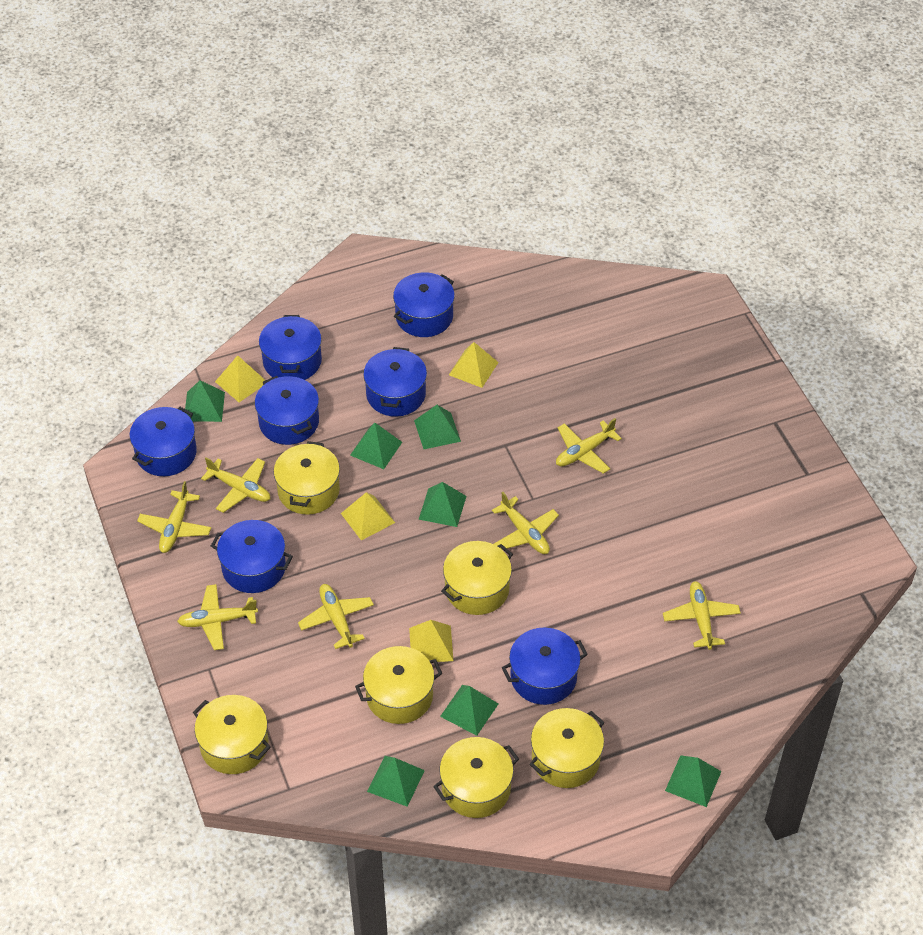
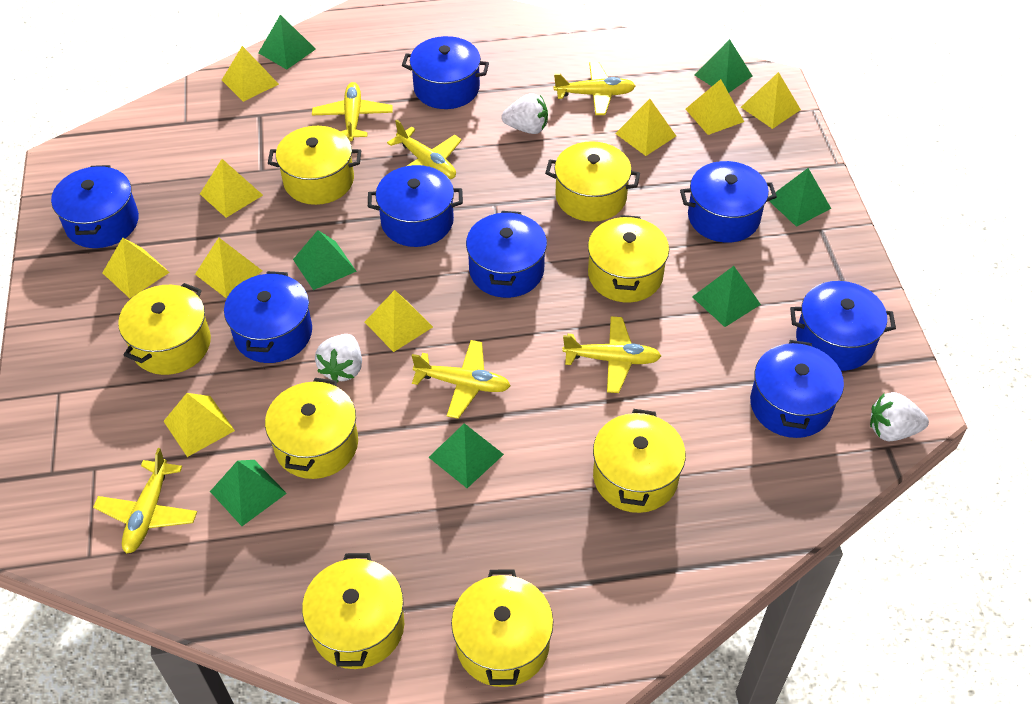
blue pot: [130,407,197,476] [211,520,293,593] [255,376,319,445] [259,315,322,380] [363,347,427,417] [393,272,455,337] [502,628,588,705] = 7 -> [51,165,139,248] [224,271,312,363] [368,165,463,247] [402,36,489,109] [466,211,547,298] [680,161,777,243] [750,340,844,438] [790,281,896,371] = 8
white strawberry: none = 0 -> [315,334,362,383] [501,93,548,134] [870,392,929,441] = 3
yellow plane: [137,481,211,553] [177,584,258,650] [201,457,270,513] [298,584,374,649] [492,492,559,554] [556,418,622,474] [663,581,741,650] = 7 -> [93,448,197,554] [312,82,393,141] [387,120,462,179] [412,340,510,419] [554,62,636,115] [562,316,661,393] = 6
yellow pot: [193,695,271,774] [274,441,340,515] [355,646,442,724] [433,737,519,818] [441,541,513,615] [529,708,604,788] = 6 -> [118,283,211,375] [265,378,358,479] [268,126,361,205] [302,553,404,669] [451,569,553,687] [545,141,640,222] [588,215,669,302] [593,409,686,513] = 8
yellow pyramid: [215,355,265,402] [341,492,395,541] [409,620,453,662] [449,342,499,388] = 4 -> [102,237,170,298] [164,393,235,457] [195,238,262,298] [200,159,263,218] [222,46,279,102] [365,290,433,352] [615,99,676,156] [686,79,744,135] [741,72,801,129] = 9

